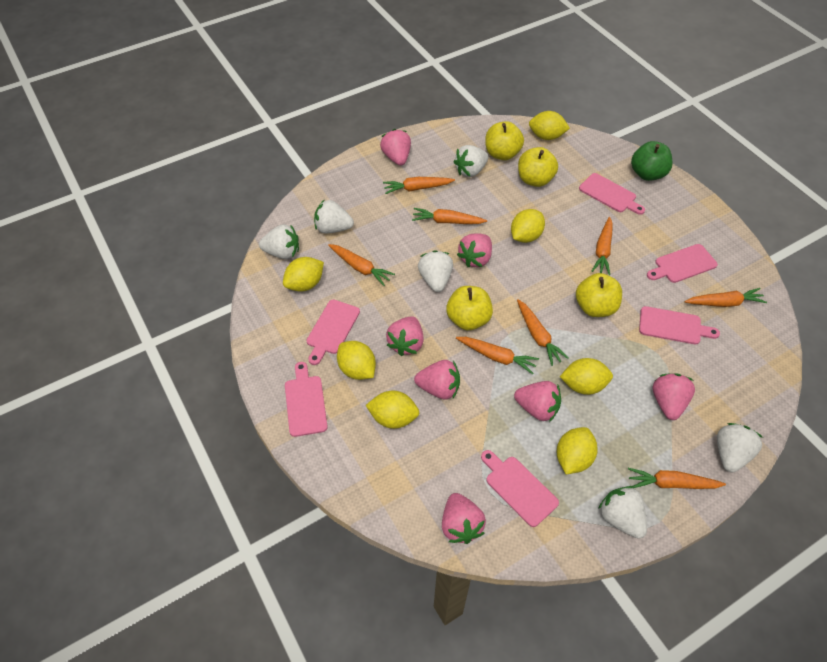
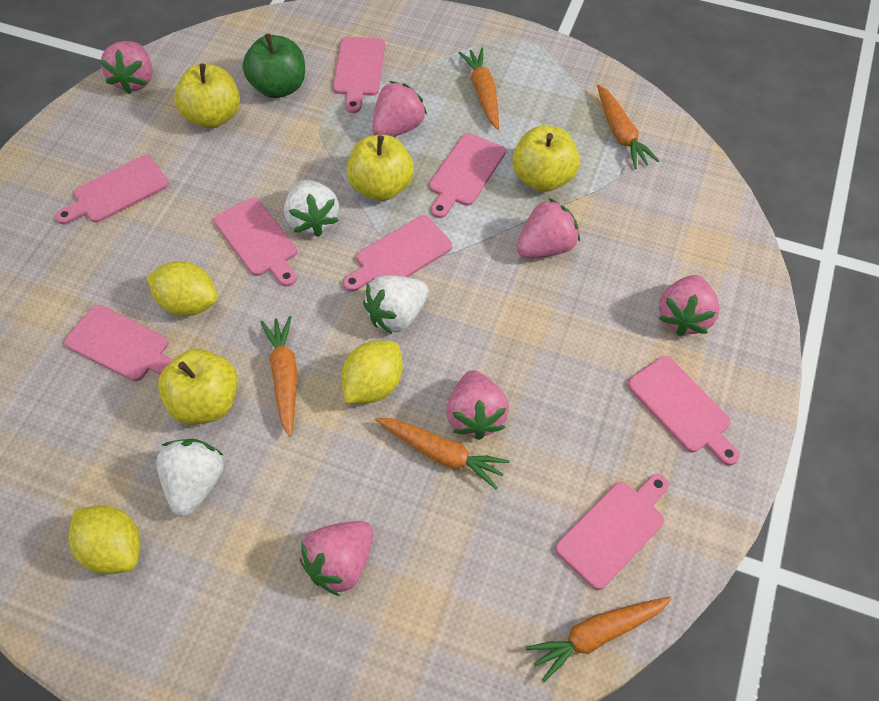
orange carrot: [328,244,395,286] [383,177,455,194] [412,208,487,224] [456,337,539,374] [517,299,569,366] [592,217,613,275] [628,468,726,489] [684,288,767,307] = 8 -> [261,316,297,437] [375,418,510,489] [458,48,499,129] [526,597,672,683] [597,84,659,169] = 5
pink cutting board: [285,362,328,437] [306,300,360,365] [481,450,559,527] [579,173,645,215] [639,306,720,344] [647,244,718,283] = 6 -> [55,155,169,224] [64,305,174,381] [214,197,297,287] [333,37,385,113] [343,215,452,292] [429,133,506,218] [555,474,669,590] [627,356,740,465] = 8
pink strawberry: [380,129,411,166] [386,316,424,356] [414,360,460,399] [442,493,486,544] [457,234,492,267] [514,381,561,422] [653,373,695,420] = 7 -> [100,41,152,94] [300,521,373,596] [372,81,427,137] [446,370,509,440] [517,198,580,258] [659,275,720,336] = 6
white strawberry: [259,224,299,259] [314,199,354,234] [418,250,453,292] [453,145,489,177] [598,486,647,539] [717,423,763,472] = 6 -> [156,439,224,517] [284,180,339,237] [363,275,429,334] = 3
yellow lemon: [283,257,324,292] [337,341,376,380] [366,391,420,429] [511,209,545,243] [529,111,570,140] [557,427,598,474] [560,358,613,395] = 7 -> [68,505,140,574] [147,261,217,316] [341,340,403,403] = 3

